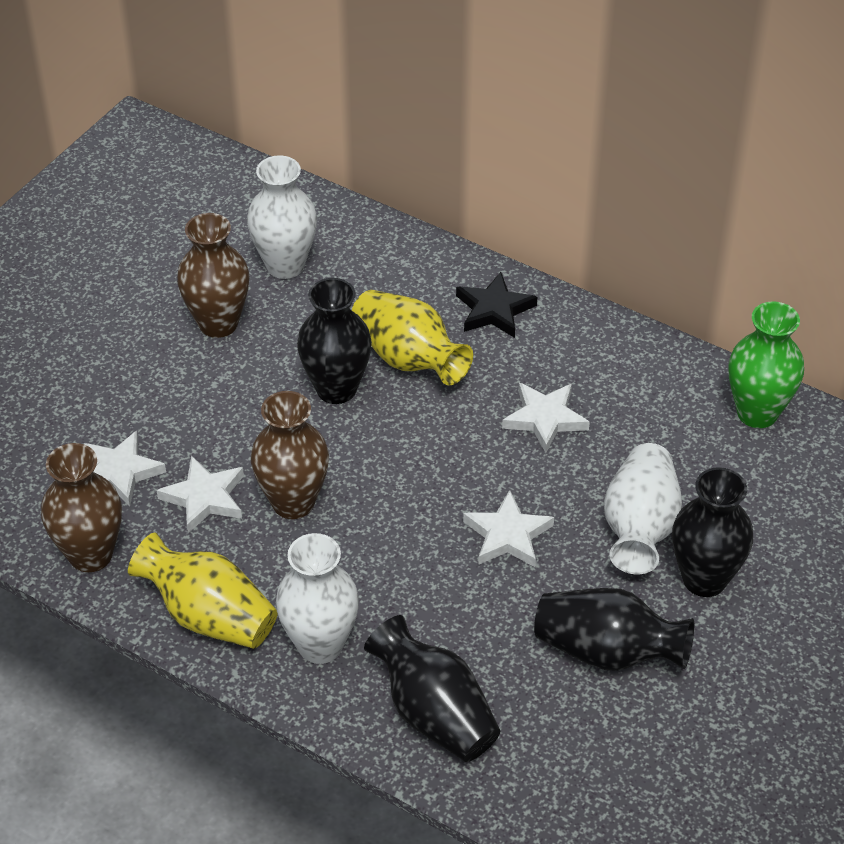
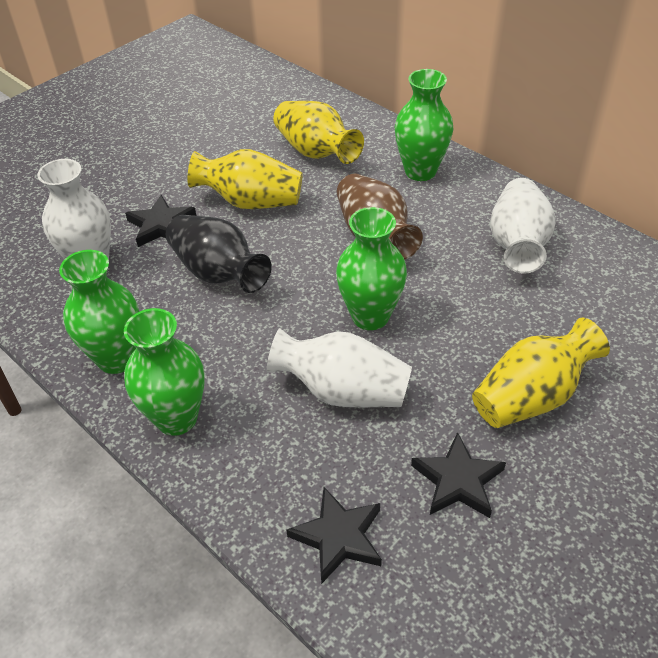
black star: [456,272,537,338] = 1 -> [125,195,196,247] [286,487,382,584] [411,432,506,518] = 3
black vase: [297,278,372,404] [364,615,500,762] [534,588,694,671] [672,467,753,597] = 4 -> [166,215,272,293] = 1
brown vase: [41,443,122,572] [177,213,250,338] [251,391,329,519] = 3 -> [337,174,423,260] = 1
green vase: [729,301,804,428] = 1 -> [59,250,139,374] [124,308,205,436] [336,207,407,330] [395,69,453,181] = 4
white star: [84,431,166,507] [156,455,244,533] [463,490,554,567] [502,383,590,453] = 4 -> none = 0
yellow vase: [128,532,278,649] [352,290,473,385] = 2 -> [188,149,302,209] [273,101,364,164] [472,317,610,428] = 3

